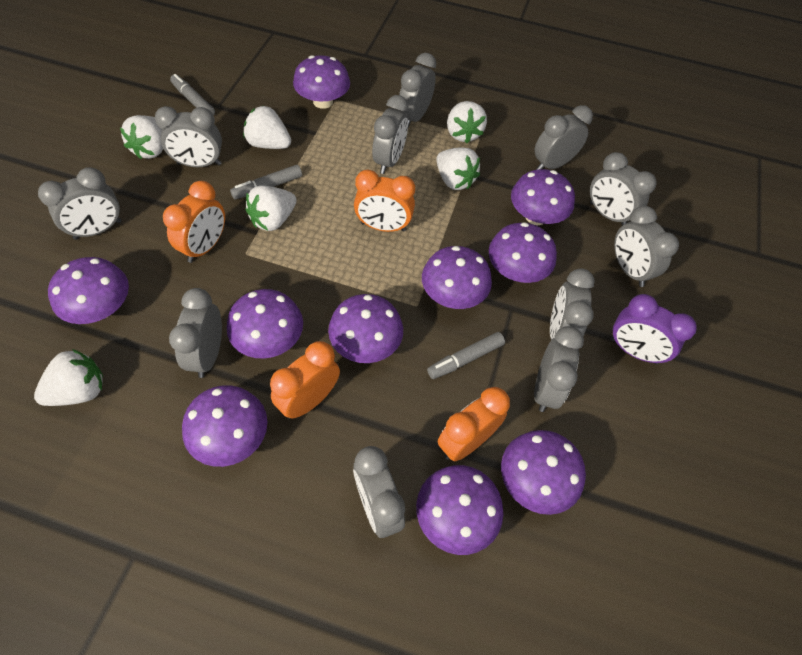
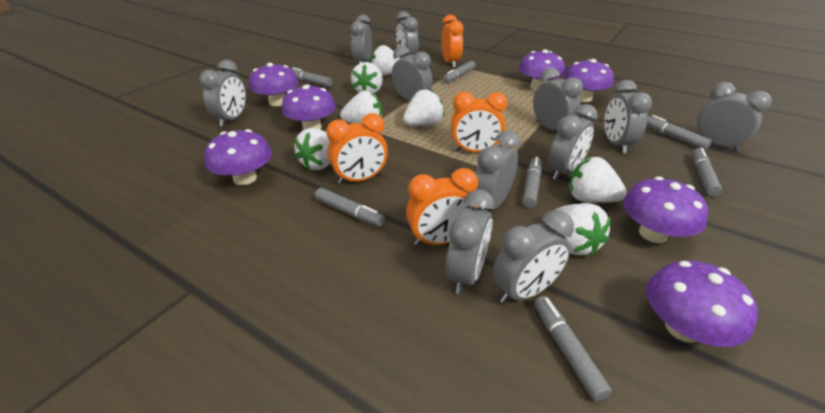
grey marker: [170,74,215,116] [230,165,302,200] [427,332,505,379] = 3 -> [292,67,333,87] [315,188,385,227] [443,61,476,83] [522,157,542,208] [534,296,612,401] [646,115,712,150] [692,148,722,197] = 7
purple clock: [611,294,697,364] = 1 -> none = 0
purple mushroom: [48,257,129,324] [182,385,267,467] [227,289,303,359] [293,55,350,109] [328,294,403,363] [416,465,503,555] [422,246,492,309] [489,222,557,283] [501,430,586,515] [511,169,575,225] = 10 -> [204,129,272,185] [249,63,299,106] [281,84,336,130] [519,49,565,90] [564,59,614,102] [623,177,708,243] [646,260,758,347] = 7
white strawberry: [34,349,103,406] [120,115,163,159] [243,106,291,149] [246,185,297,231] [436,147,480,190] [447,101,487,143] = 6 -> [294,128,330,170] [340,90,382,124] [351,62,383,93] [371,45,400,76] [403,89,444,126] [556,203,611,256] [569,157,627,203] = 7

